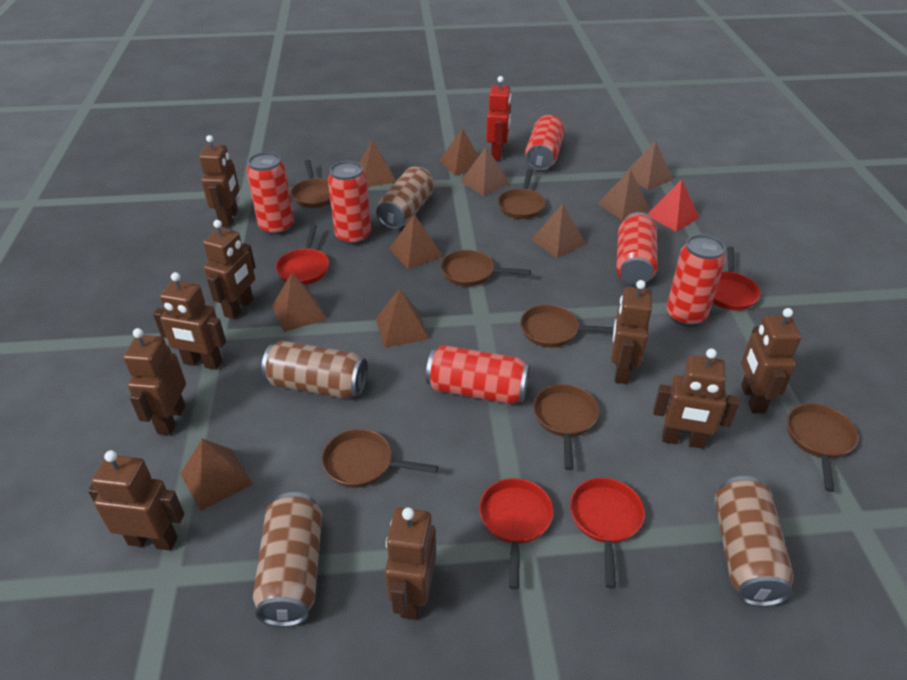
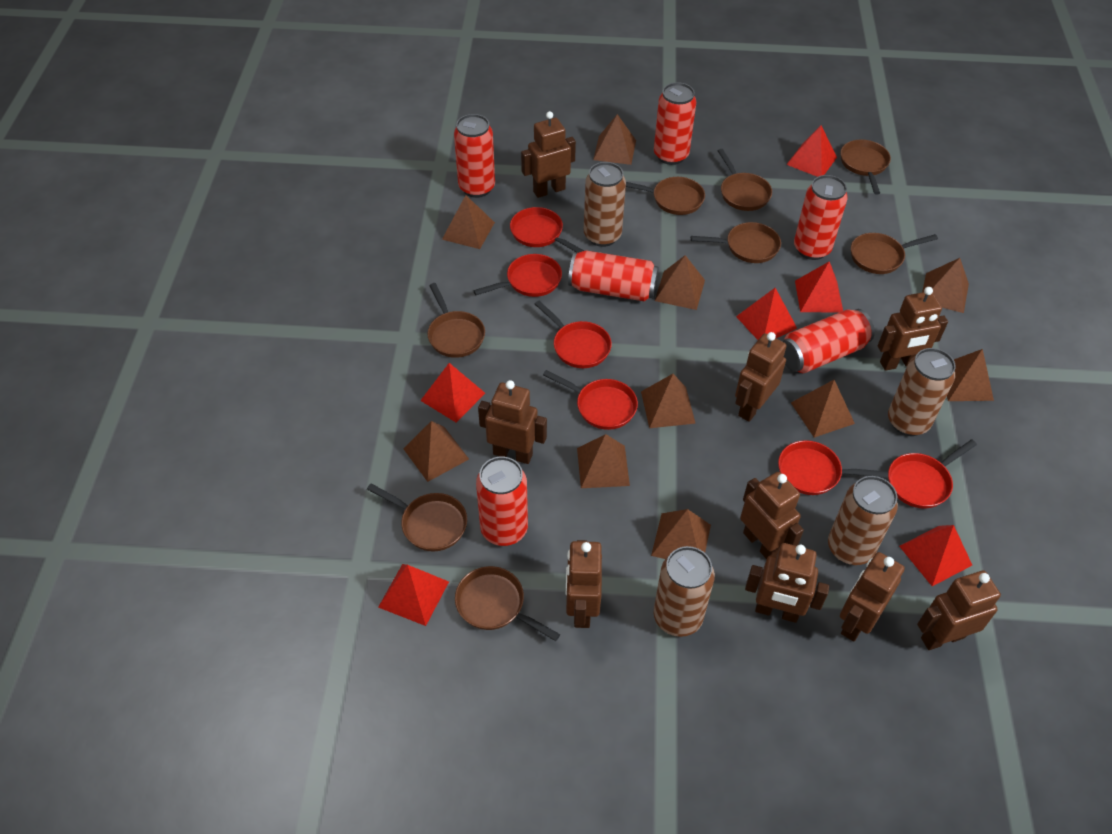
brown pan: [291,160,331,208] [322,429,438,488] [441,250,531,286] [498,169,546,219] [520,305,614,348] [533,384,599,470] [787,403,858,492] = 7 -> [367,483,467,552] [427,283,485,358] [455,566,560,641] [626,177,705,215] [691,222,781,263] [718,149,772,211] [840,139,891,195] [851,233,938,274] = 8
red pan: [275,224,329,285] [479,478,554,590] [570,478,645,589] [713,246,761,310] = 4 -> [473,254,562,297] [510,207,584,253] [535,301,612,368] [543,370,638,430] [778,440,888,495] [888,439,977,509] = 6
red pyramid: [647,179,700,232] = 1 -> [378,564,449,626] [420,363,485,423] [736,288,797,340] [786,125,837,177] [795,261,843,313] [899,525,972,586] = 6
red robot: [486,76,511,161] = 1 -> none = 0

